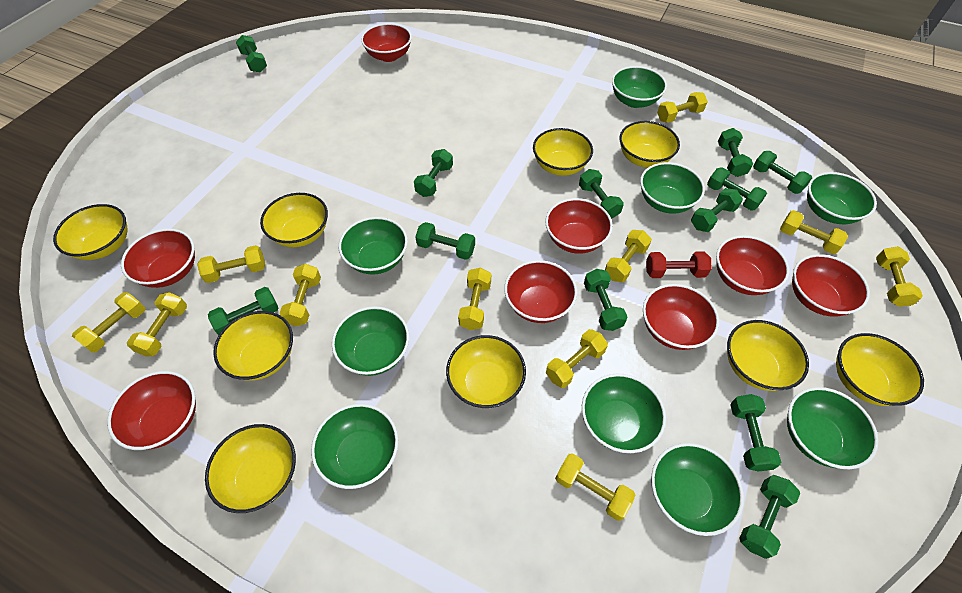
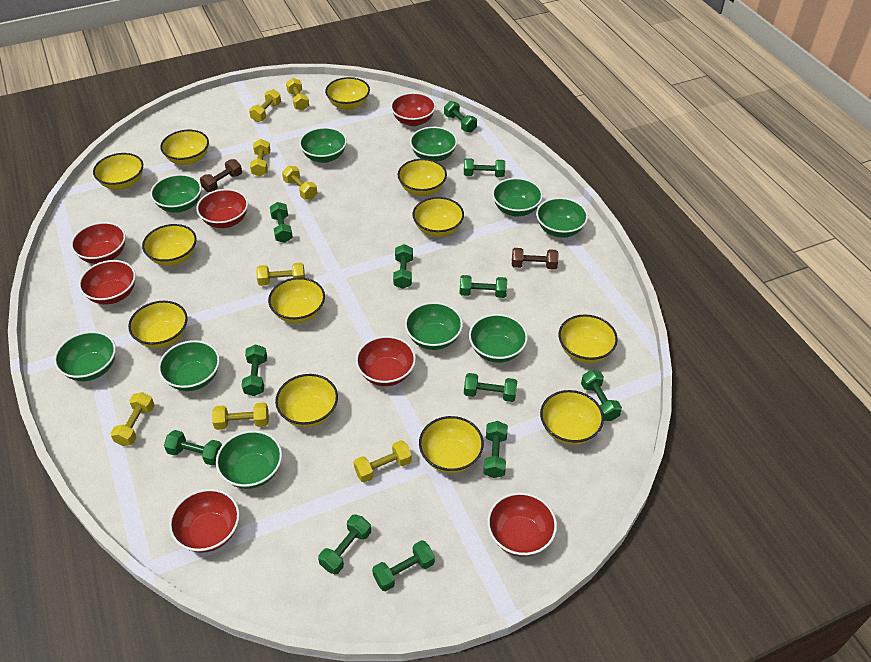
brown dumbbell: none = 0 -> [200,159,242,192] [512,248,559,270] = 2
green bowl: [311,404,398,489] [332,306,409,376] [339,217,408,275] [582,373,666,453] [612,66,667,108] [640,162,705,214] [651,443,744,536] [787,387,878,469] [807,172,877,224] = 9 -> [54,331,116,381] [150,174,202,213] [158,340,220,391] [216,430,282,489] [299,127,347,163] [405,302,463,350] [410,127,457,162] [469,314,528,363] [492,178,543,216] [536,197,588,238] = 10
red bowl: [107,371,196,450] [121,229,195,288] [361,23,412,62] [504,260,577,323] [545,198,613,254] [643,284,719,350] [716,235,789,295] [792,254,870,316] = 8 -> [71,222,126,264] [79,260,136,305] [169,489,240,553] [196,189,248,228] [356,336,416,386] [390,92,436,126] [487,492,557,557] = 7
red dumbbell: [646,252,712,278] = 1 -> none = 0
yellow bowl: [53,204,128,260] [205,424,296,513] [213,311,293,381] [260,193,328,247] [446,335,526,408] [533,128,593,176] [620,121,680,168] [727,320,809,391] [836,333,924,406] = 9 -> [93,153,143,190] [128,301,188,348] [142,224,197,266] [160,130,209,165] [268,277,325,323] [275,374,338,427] [325,77,370,110] [398,159,447,196] [412,197,464,237] [419,416,484,473] [540,390,604,445] [559,314,618,363] = 12
yellow dumbbell: [72,292,145,353] [127,292,187,357] [197,245,265,283] [279,264,321,326] [458,268,491,330] [546,329,608,388] [555,453,636,521] [605,230,652,282] [657,92,708,123] [780,210,848,254] [876,246,923,307] = 11 -> [110,392,154,446] [212,402,269,430] [249,89,281,122] [250,139,271,177] [256,263,305,286] [282,166,317,200] [286,78,309,111] [354,440,412,483] = 8

